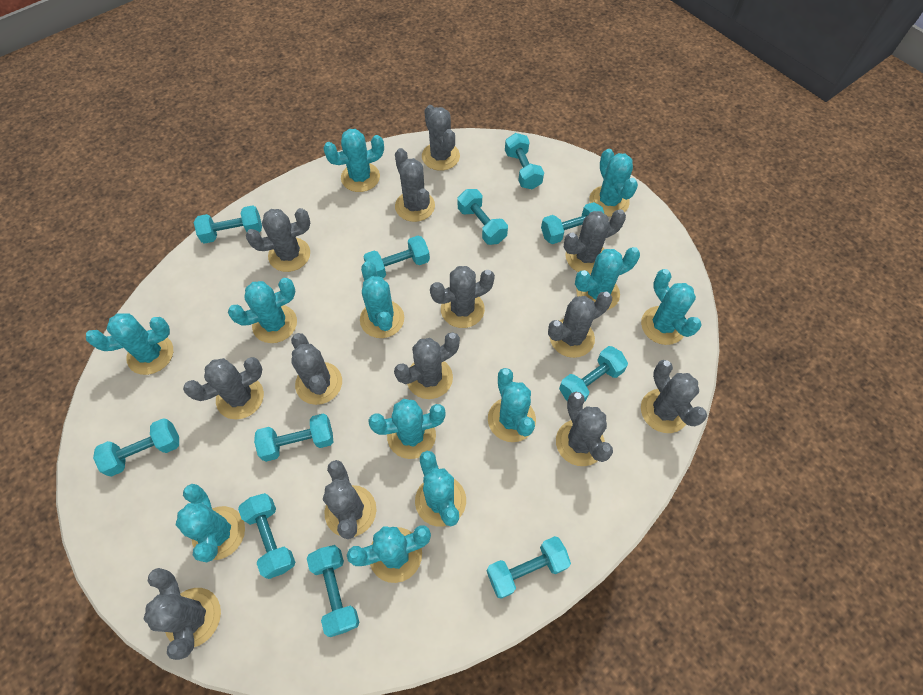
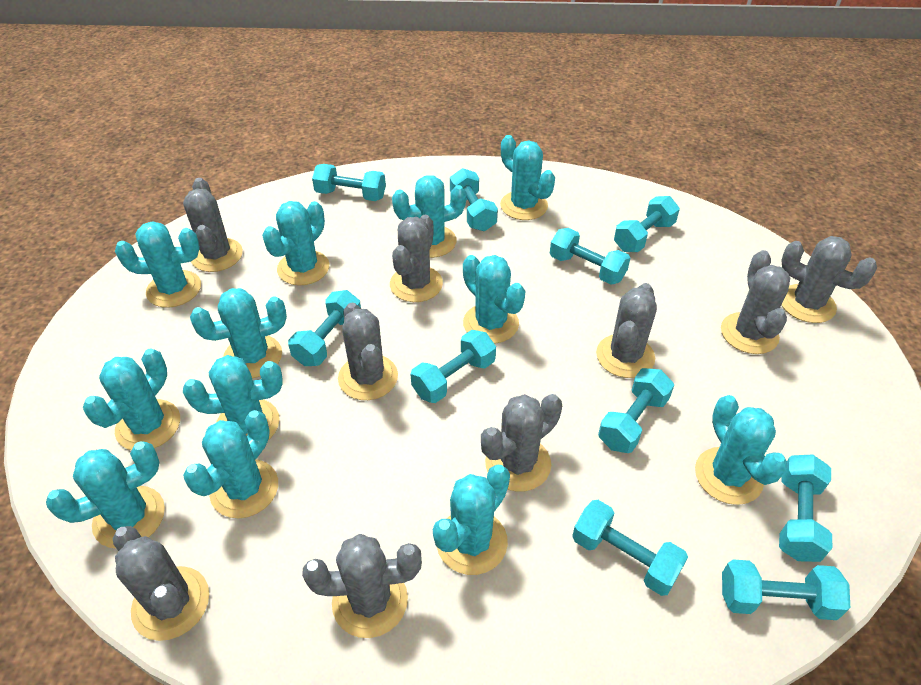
grey cactus: [144,568,221,660] [183,357,264,420] [246,208,310,272] [291,333,342,405] [323,460,376,539] [394,332,460,399] [395,148,435,222] [422,105,460,171] [430,266,495,328] [548,292,612,358] [556,392,613,466] [564,209,626,274] [641,360,707,433] = 13 -> [113,526,209,641] [183,178,243,272] [302,534,422,638] [338,303,398,400] [390,215,443,302] [481,394,562,492] [596,283,657,378] [721,250,790,354] [781,236,877,323] = 9
turquoise dumbbell: [93,418,179,477] [194,205,262,244] [238,493,295,579] [254,414,333,462] [307,545,359,637] [363,236,430,278] [458,189,508,245] [487,536,571,599] [505,133,544,189] [541,202,604,244] [559,346,628,402] = 11 -> [288,290,361,366] [312,164,386,201] [411,330,496,403] [450,168,498,231] [550,228,630,285] [572,500,688,596] [598,368,674,453] [614,196,680,252] [722,559,850,620] [779,454,832,562] = 10

